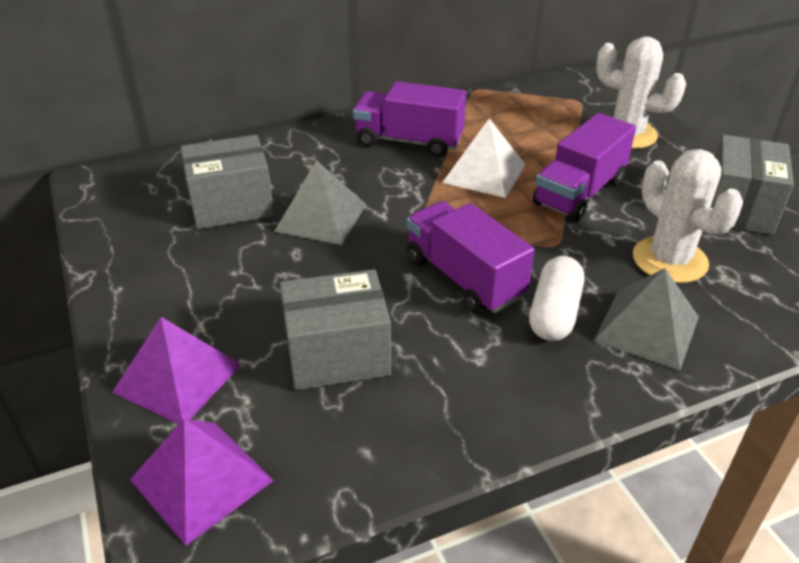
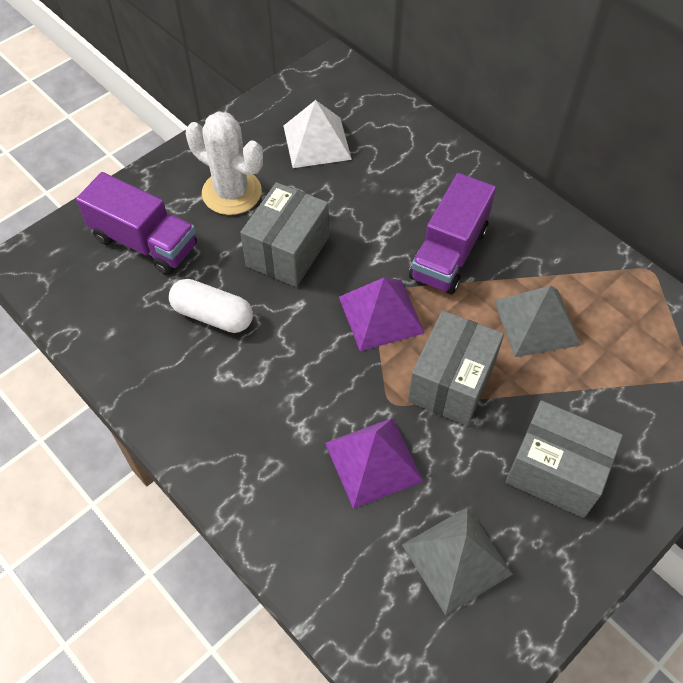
purple truck: [353,81,466,157] [407,201,535,314] [533,113,636,221] = 3 -> [76,172,197,275] [409,173,496,294] = 2
white cactus: [596,36,686,149] [633,149,743,283] = 2 -> [186,112,263,215] = 1

